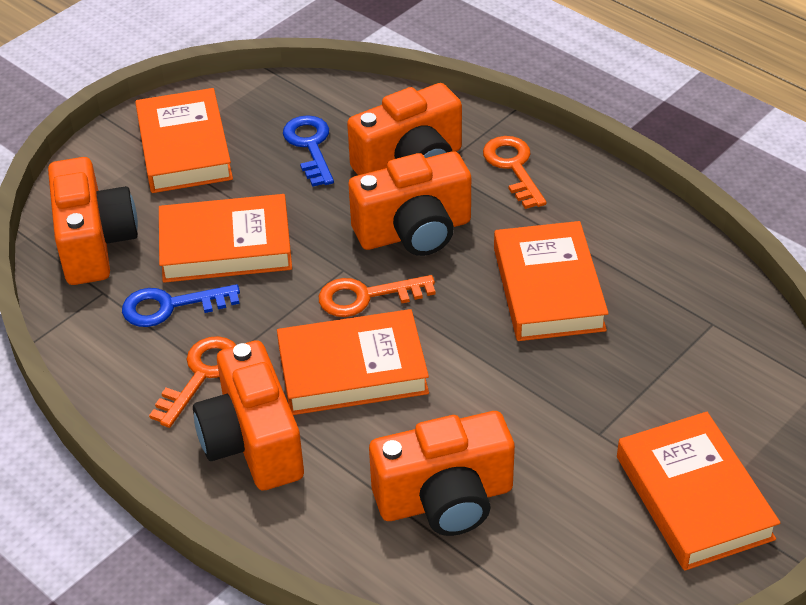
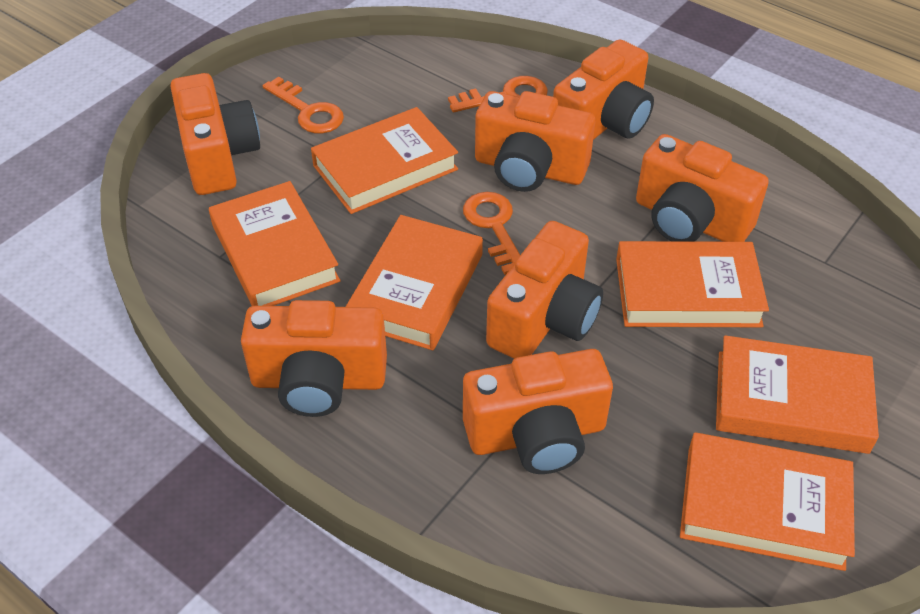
blue key: [122,284,240,327] [283,115,334,187] = 2 -> none = 0
orange book: [135,88,233,193] [159,194,292,283] [277,309,429,415] [494,221,609,341] [617,412,780,571] = 5 -> [209,181,340,306] [311,107,458,214] [346,215,483,350] [616,241,769,327] [680,433,855,571] [716,335,879,454] = 6
orange camera: [48,157,138,285] [193,340,304,491] [347,83,462,175] [348,151,471,256] [369,411,515,536] = 5 -> [170,73,260,195] [241,300,387,417] [463,349,613,474] [475,91,595,192] [486,221,603,359] [553,39,654,140] [636,134,769,242] = 7

